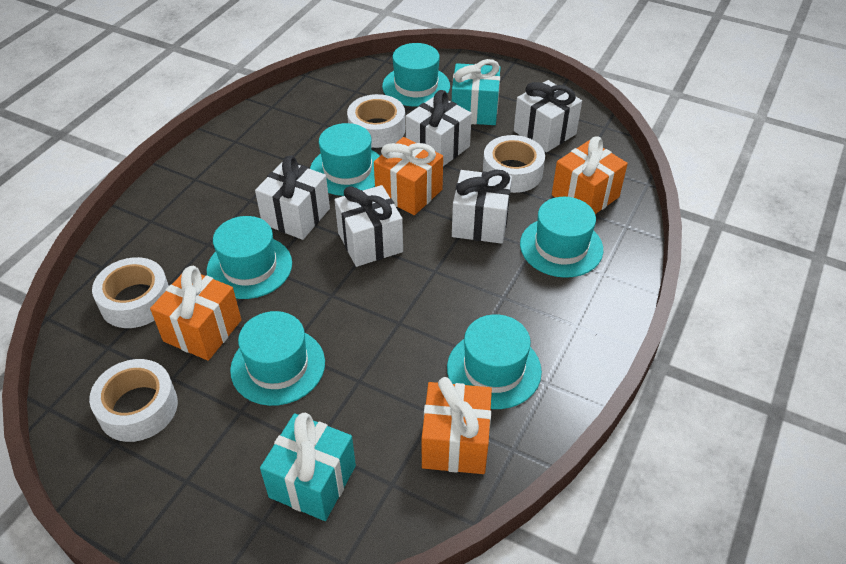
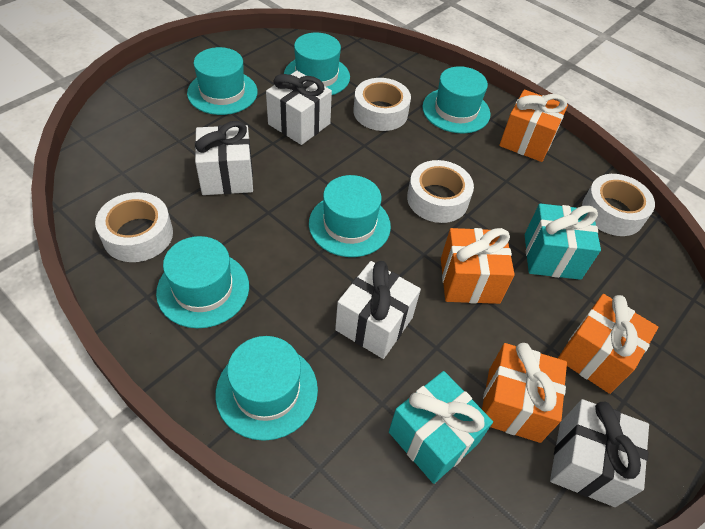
white gift: [255,155,330,240] [334,185,403,267] [406,90,472,166] [452,170,512,244] [514,80,582,152] = 5 -> [195,121,253,195] [266,71,332,145] [335,261,421,359] [550,399,649,507] = 4

